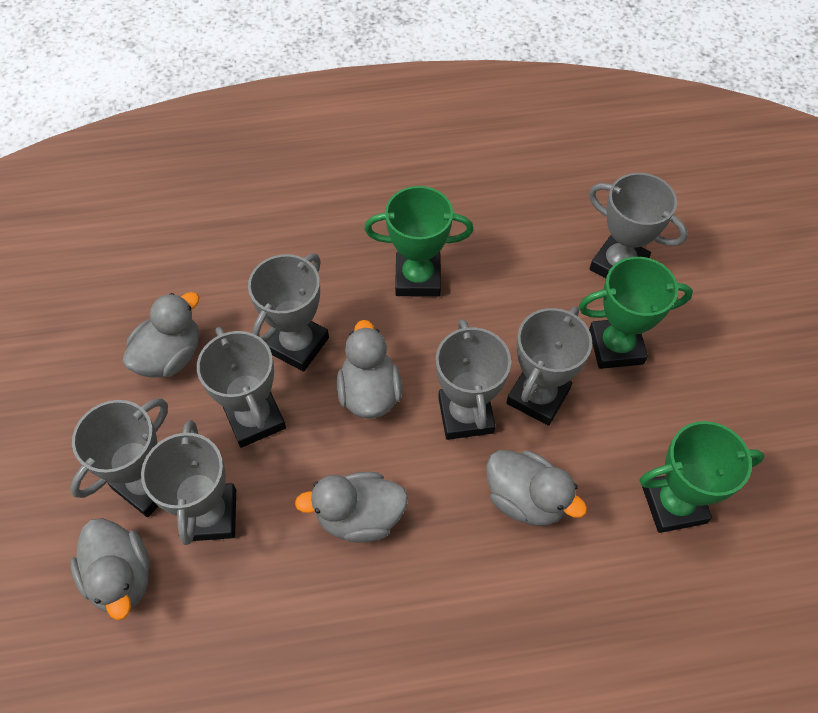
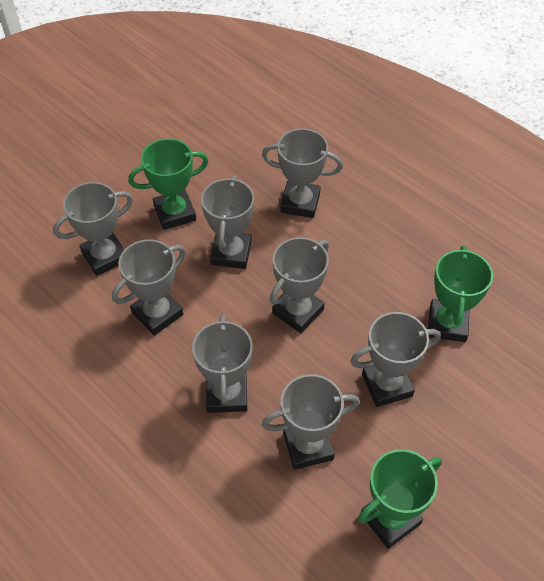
grey duck: [71,518,150,620] [123,292,200,378] [295,472,408,543] [337,320,402,418] [486,450,587,526] = 5 -> none = 0
grey trophy: [70,398,168,517] [141,420,236,545] [197,327,286,448] [248,254,329,372] [436,319,511,440] [506,306,592,426] [589,173,688,278] = 7 -> [53,182,133,276] [112,239,186,336] [192,314,253,413] [201,176,254,269] [262,128,343,218] [262,374,360,470] [270,237,329,333] [350,312,441,407] = 8

